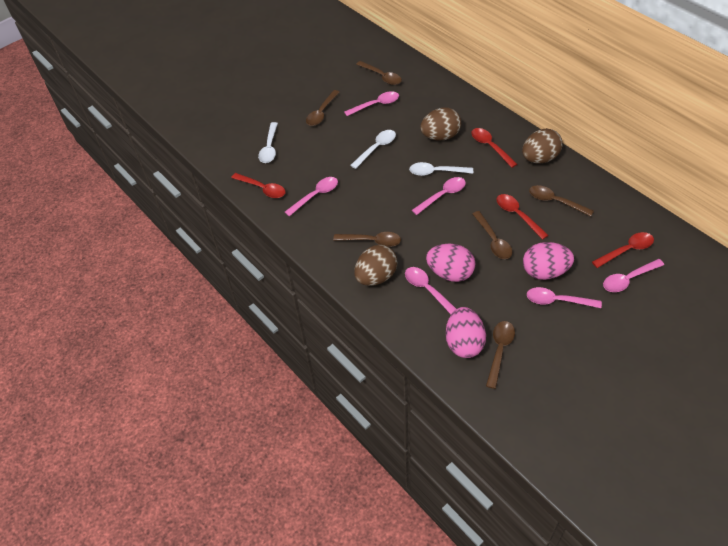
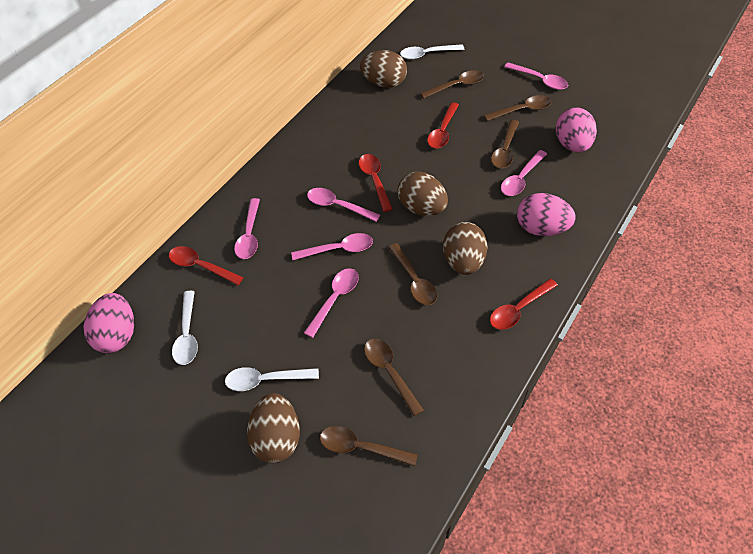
brown egg: [354,245,397,286] [420,108,461,140] [522,128,562,163] = 3 -> [247,393,300,463] [360,50,407,88] [398,172,448,216] [443,222,487,275] = 4

